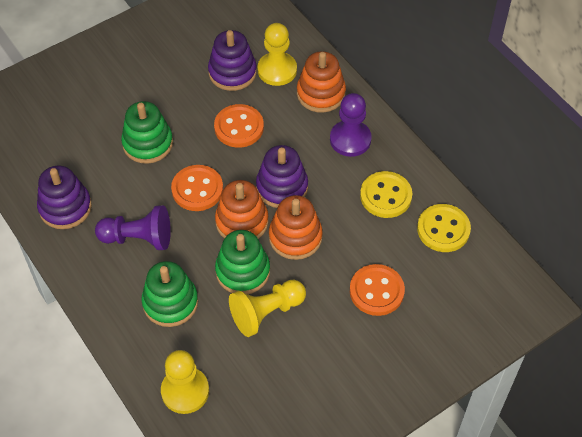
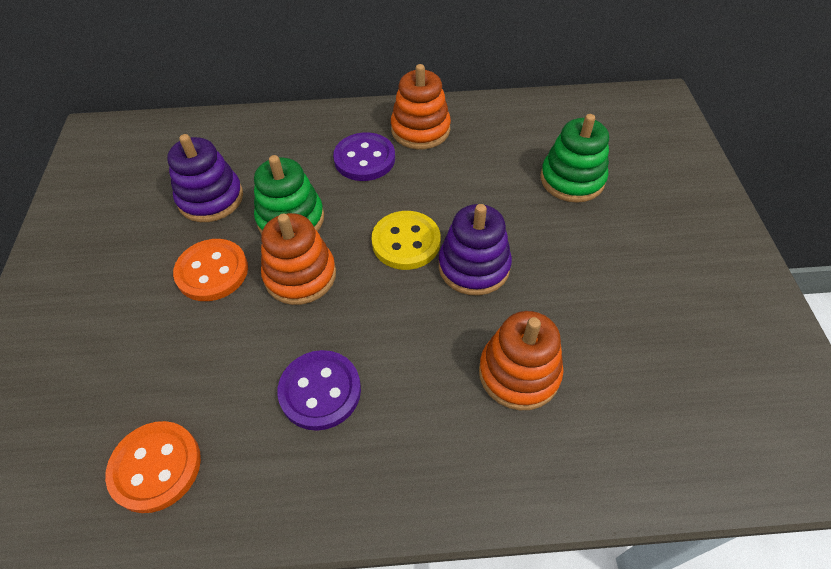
green stacking toy: [121,101,173,164] [141,261,198,327] [215,230,270,294] = 3 -> [254,155,324,234] [541,114,609,203] = 2
orange button: [171,165,223,211] [214,104,264,148] [350,264,405,316] = 3 -> [105,421,201,513] [173,239,248,301] = 2
purple button: none = 0 -> [277,350,361,431] [333,132,395,181] = 2
purple pawn: [95,205,171,250] [330,93,372,157] = 2 -> none = 0
purple stacking toy: [37,166,92,229] [208,30,257,91] [256,145,308,208] = 3 -> [167,134,243,222] [439,204,512,296] = 2
yellow button: [360,171,412,218] [417,204,471,252] = 2 -> [371,211,441,270] = 1
yellow pawn: [161,350,209,414] [229,280,306,337] [257,23,297,86] = 3 -> none = 0

